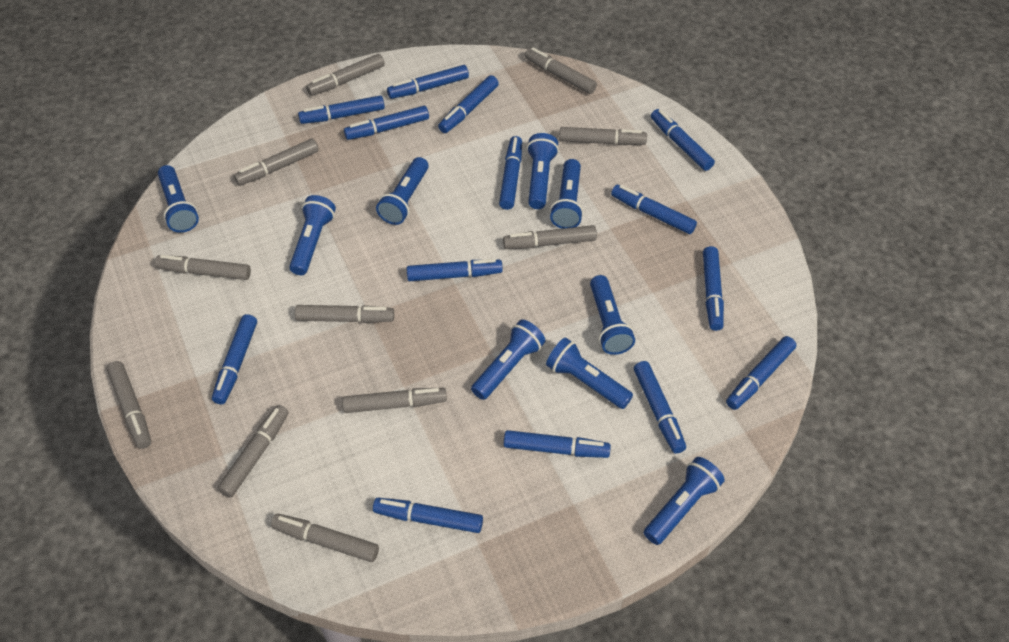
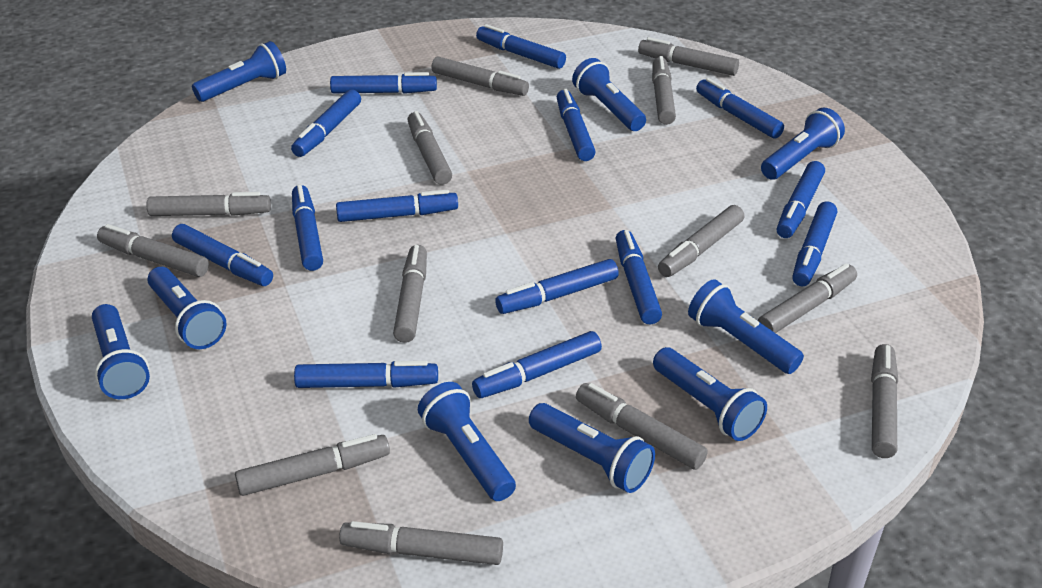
grey marker: [107,361,151,449] [155,255,251,280] [217,405,289,498] [234,139,319,186] [271,514,379,562] [295,305,394,323] [306,54,385,96] [342,388,447,413] [503,225,597,249] [524,47,597,94] [559,127,647,145] = 11 -> [97,224,209,277] [146,192,271,216] [235,434,390,496] [339,521,503,565] [393,245,427,343] [408,111,452,185] [432,56,529,96] [576,383,708,470] [638,37,739,76] [652,56,676,125] [658,205,744,277] [758,263,857,333] [871,344,898,458] = 13

